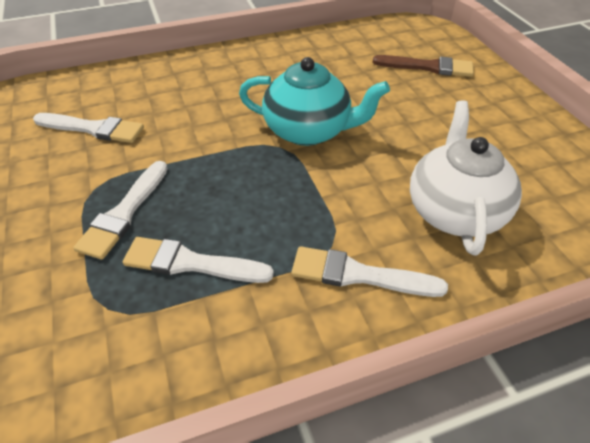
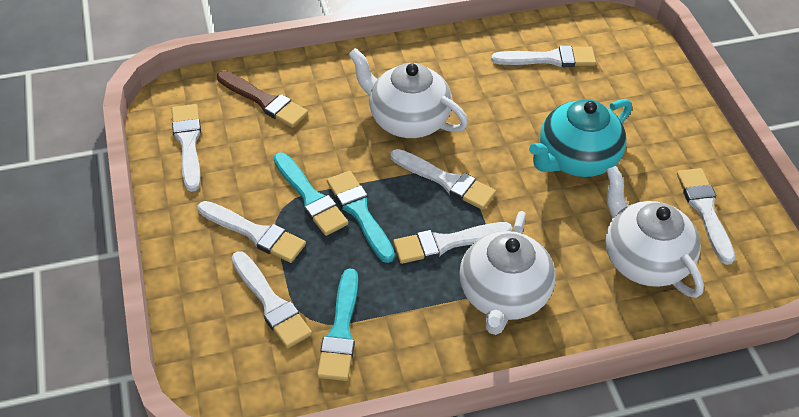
turquoise brush: none = 0 -> [274,152,349,236] [317,269,358,381] [327,171,395,263] = 3
white brush: [33,113,144,143] [73,161,168,260] [123,237,274,283] [291,246,448,297] = 4 -> [172,104,201,192] [198,201,306,263] [231,251,312,348] [390,149,496,210] [393,222,513,264] [491,45,596,67] [677,168,735,265] = 7
white teapot: [410,101,522,256] = 1 -> [348,48,468,138] [459,211,556,335] [605,166,704,298] = 3

